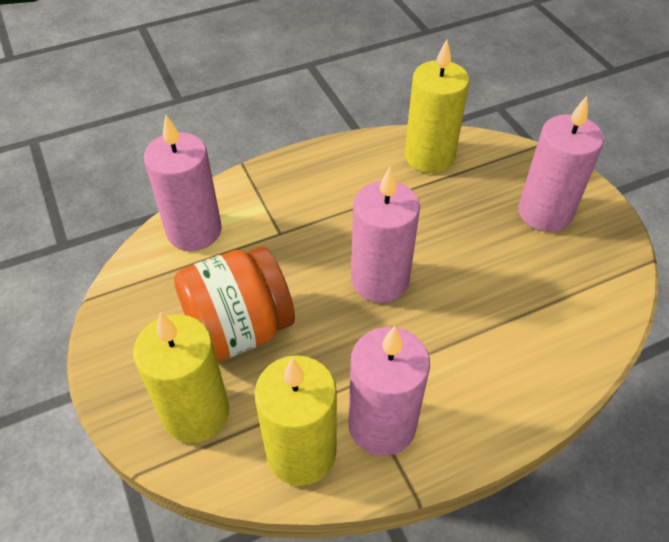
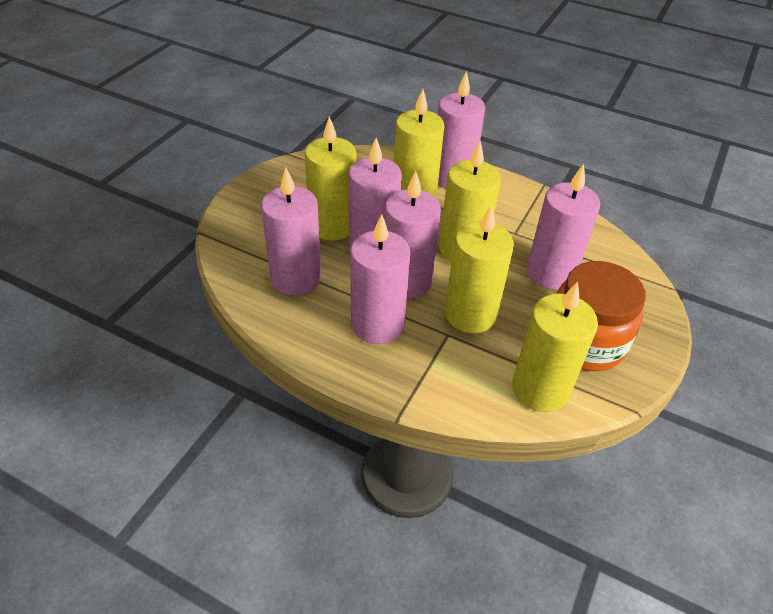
pink candle: [144,115,222,251] [348,326,430,456] [351,167,420,303] [518,96,604,232] = 4 -> [261,167,322,296] [349,138,402,249] [350,214,410,344] [384,171,441,298] [438,71,485,188] [527,164,600,290] = 6
yellow candle: [133,312,229,443] [255,355,337,486] [405,39,470,173] = 3 -> [305,116,356,241] [394,89,444,198] [439,141,501,262] [445,204,514,333] [512,281,598,412] = 5

